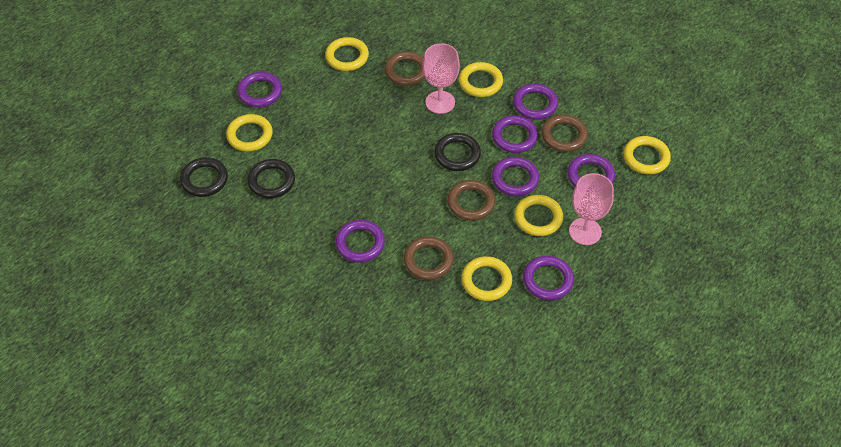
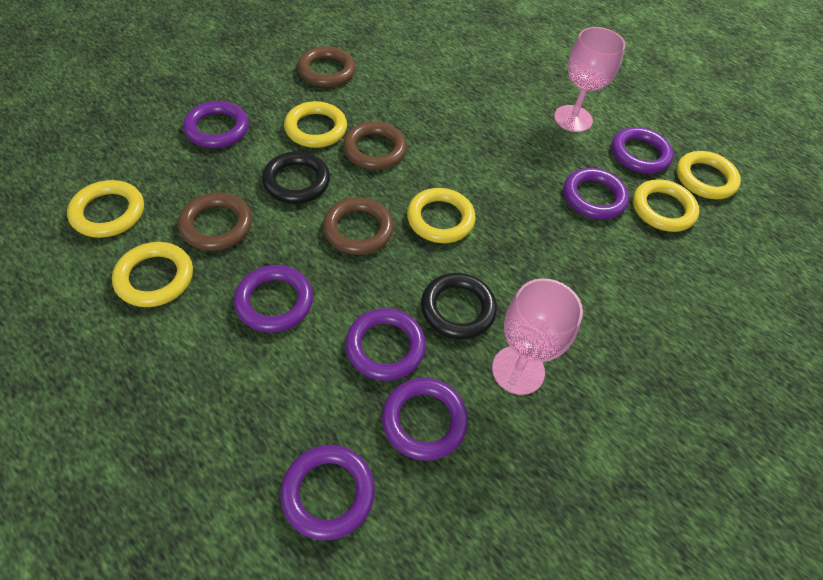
black ring: [180,157,228,197] [247,159,295,199] [434,133,481,171] = 3 -> [262,151,330,204] [421,273,497,339] = 2

